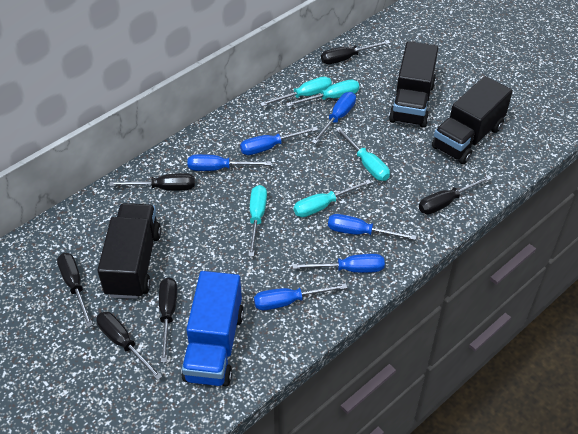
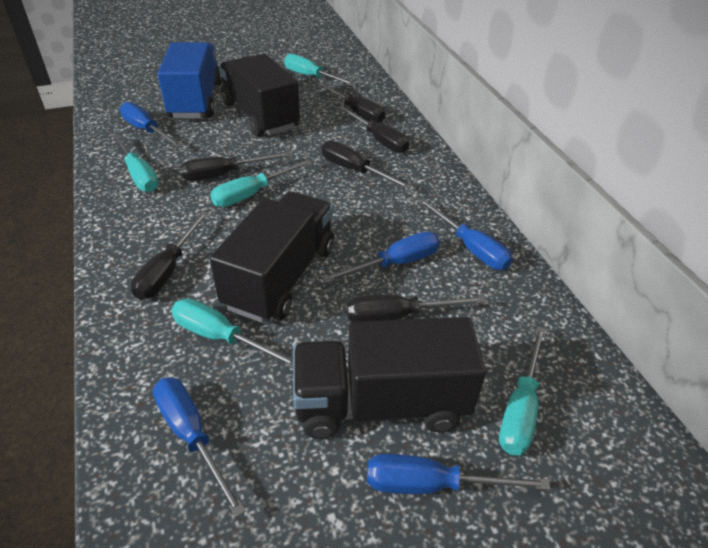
blue screwdriver: [187,154,271,171] [240,127,318,155] [254,283,347,310] [292,254,385,273] [312,92,356,144] [328,214,416,240] = 6 -> [120,102,183,148] [153,377,246,518] [322,231,440,283] [367,454,550,494] [418,198,513,270] = 5

